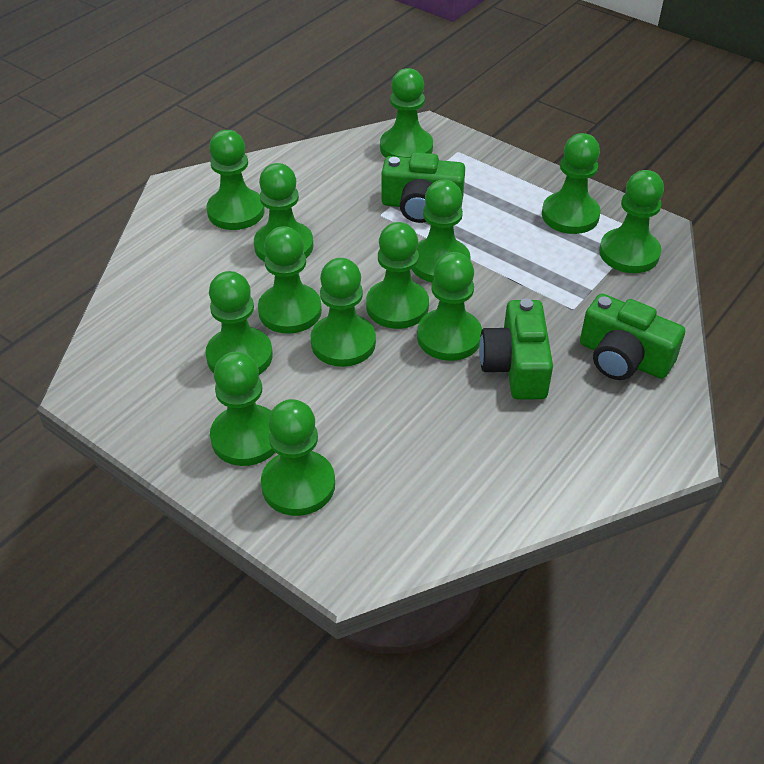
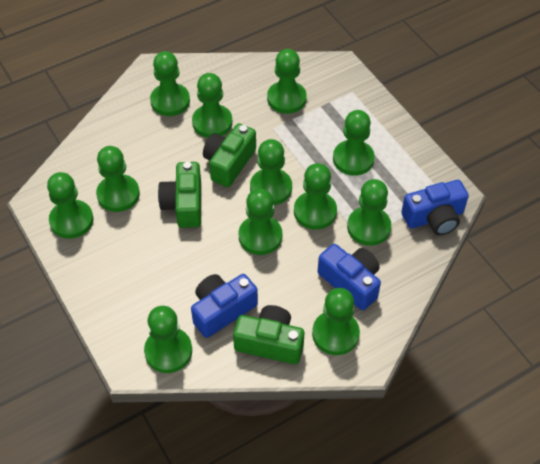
blue camera: none = 0 -> [191,274,258,338] [318,244,381,310] [401,180,469,235] = 3
green pawn: [205,271,273,375] [206,130,265,230] [210,352,275,466] [254,163,314,262] [258,226,322,334] [261,399,335,516] [311,258,376,367] [366,222,429,329] [380,68,433,158] [412,180,471,282] [417,252,482,361] [542,133,601,234] [599,170,664,273] = 13 -> [47,172,93,239] [96,146,140,212] [144,306,192,373] [150,51,190,116] [192,73,232,138] [238,188,282,255] [250,139,292,205] [267,49,307,114] [294,163,337,230] [312,288,360,355] [333,110,375,176] [347,179,391,246] = 12

